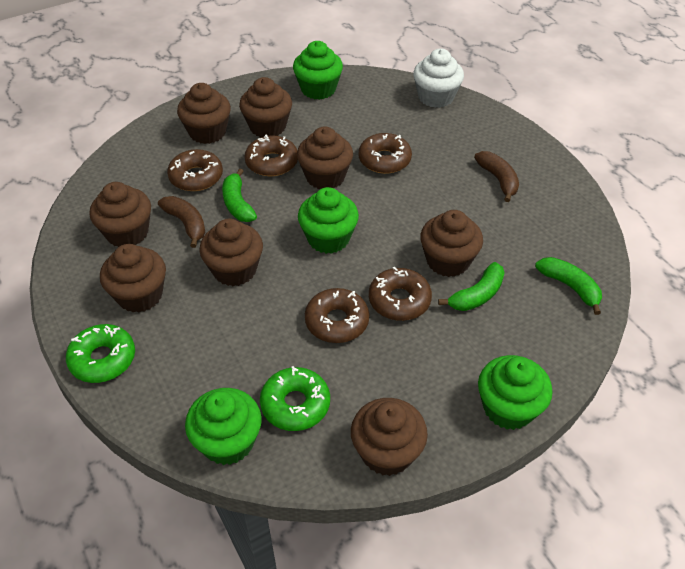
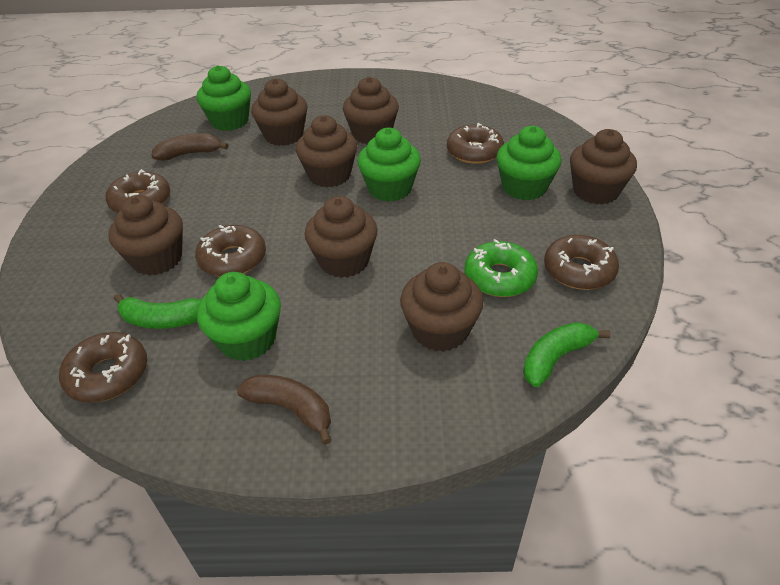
brown cupcake: [90,182,151,247] [100,244,166,313] [177,83,231,144] [199,219,263,286] [239,77,292,137] [297,126,353,189] [351,398,428,476] [420,210,483,277] = 8 -> [108,195,183,275] [251,78,308,146] [296,115,357,188] [305,196,378,278] [343,77,399,145] [400,262,483,352] [570,129,637,205] = 7
green banana: [222,168,257,222] [438,262,505,311] [535,257,602,315] = 3 -> [114,294,202,329] [523,322,611,387] = 2
green donut: [66,324,135,383] [260,366,330,431] = 2 -> [464,239,538,297] = 1
white cupcake: [413,48,464,108] = 1 -> none = 0

